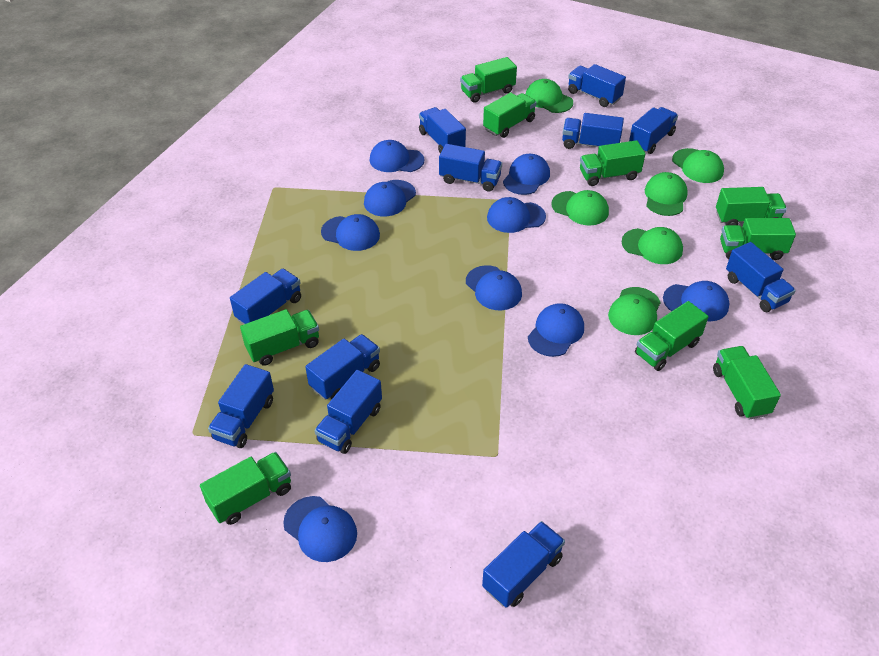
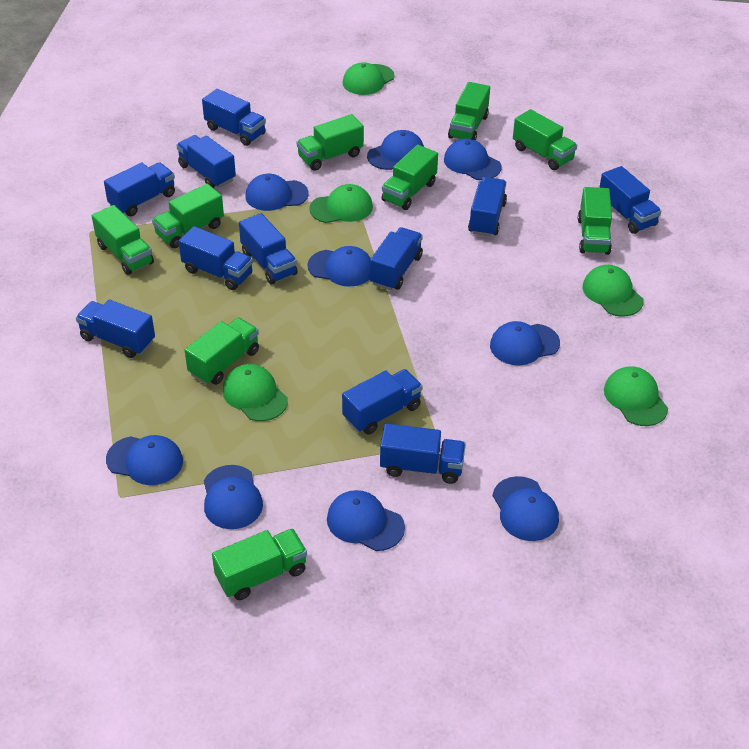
green cap: [525,79,573,113] [551,190,609,226] [608,287,661,335] [622,227,683,264] [645,172,688,216] [672,148,724,183] = 6 -> [223,364,288,421] [309,184,373,223] [343,62,395,95] [583,265,644,317] [604,366,668,426] = 5

